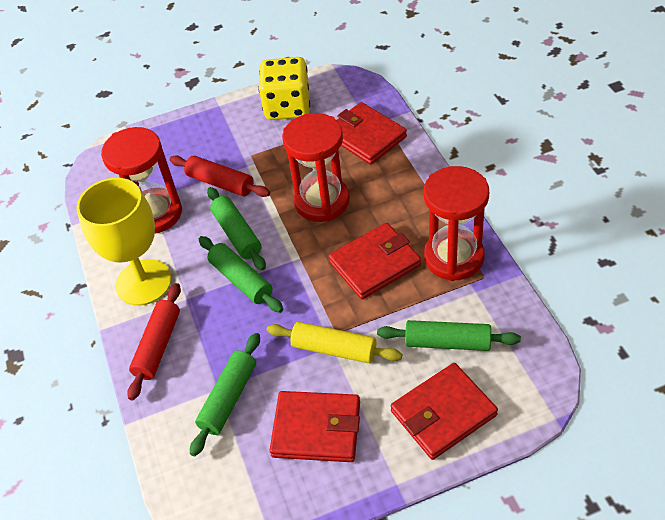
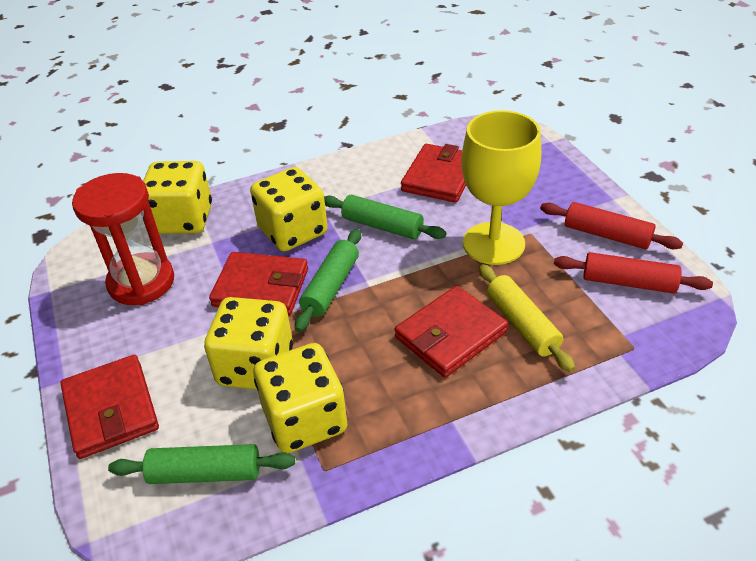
green rolling pin: [190,333,260,456] [199,236,283,313] [207,187,266,270] [377,320,521,351] = 4 -> [108,444,295,484] [295,229,361,332] [324,195,447,239] = 3
red hourglass: [101,127,182,234] [282,113,350,222] [424,166,489,281] = 3 -> [72,173,174,305] = 1
yellow dice: [258,57,310,120] = 1 -> [143,161,212,234] [204,297,293,390] [250,167,328,252] [254,343,347,453] = 4

